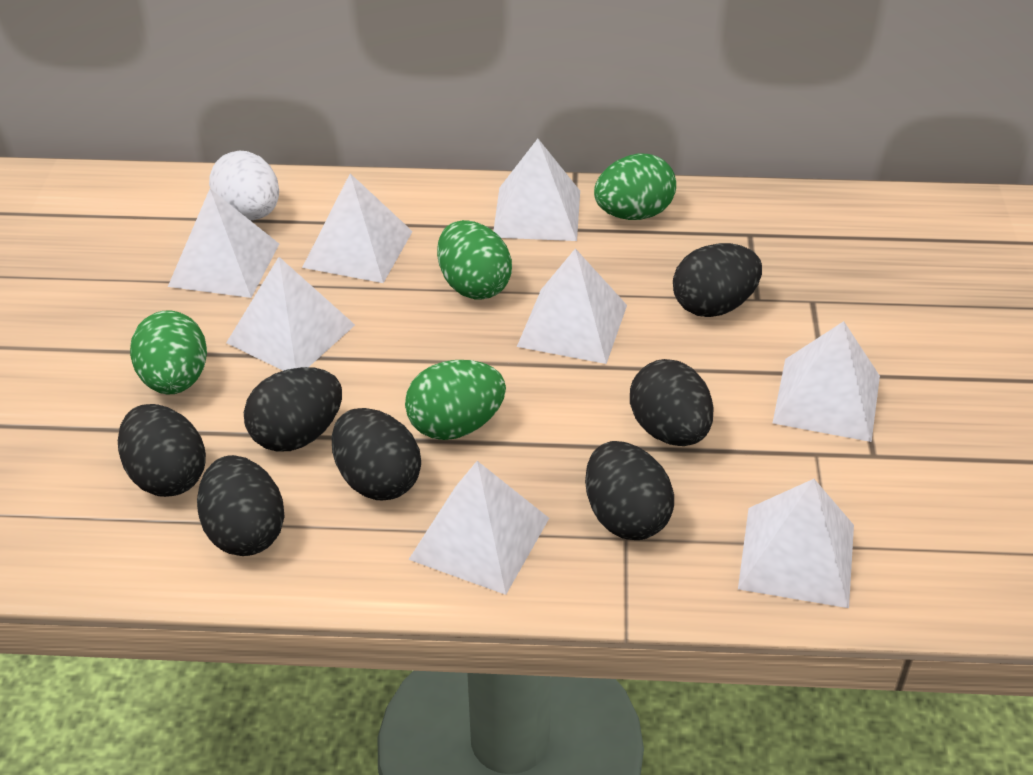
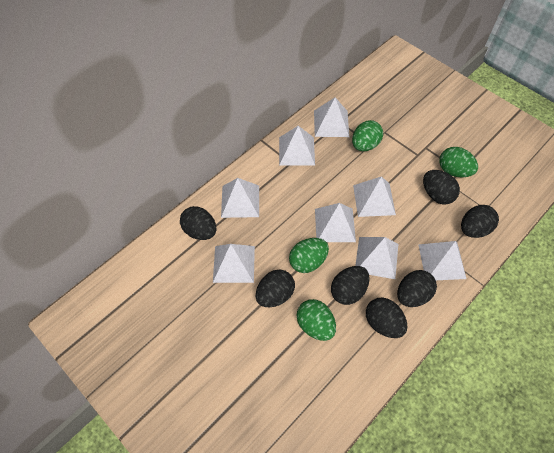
white egg: [209,150,279,220] = 1 -> none = 0

